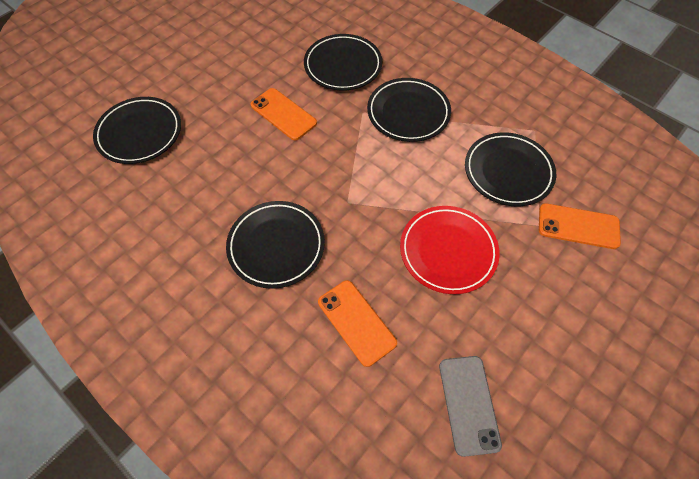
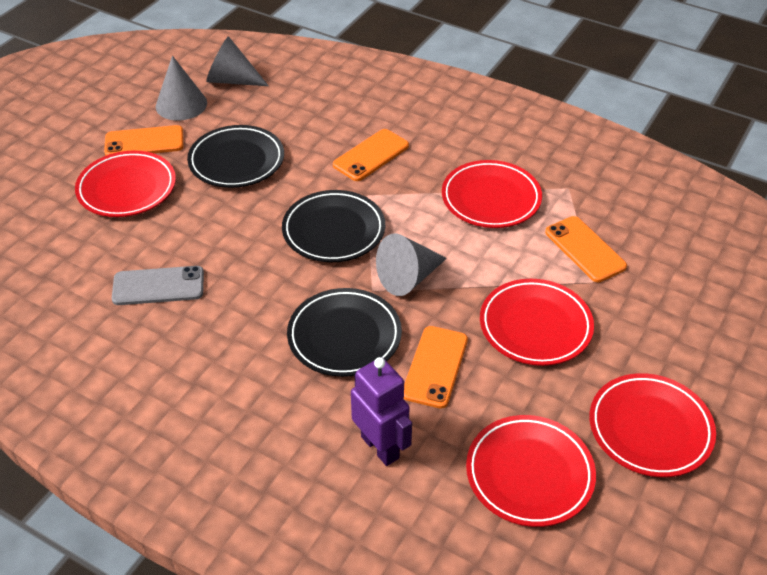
black plate: [93,97,181,164] [226,201,325,289] [304,34,382,91] [367,78,451,142] [465,132,556,206] = 5 -> [187,125,284,188] [282,190,385,262] [287,288,402,377] = 3
grey cone: none = 0 -> [156,56,207,121] [206,36,269,86] [376,233,447,296] = 3
orange phone: [251,88,317,140] [318,280,397,367] [539,203,621,249] = 3 -> [104,125,184,156] [333,129,409,181] [404,326,468,409] [545,216,627,282] = 4
purple robot: none = 0 -> [351,357,412,466] = 1
red plate: [400,206,500,294] = 1 -> [75,150,176,217] [442,160,542,228] [466,415,596,527] [480,279,594,366] [590,373,716,477] = 5

